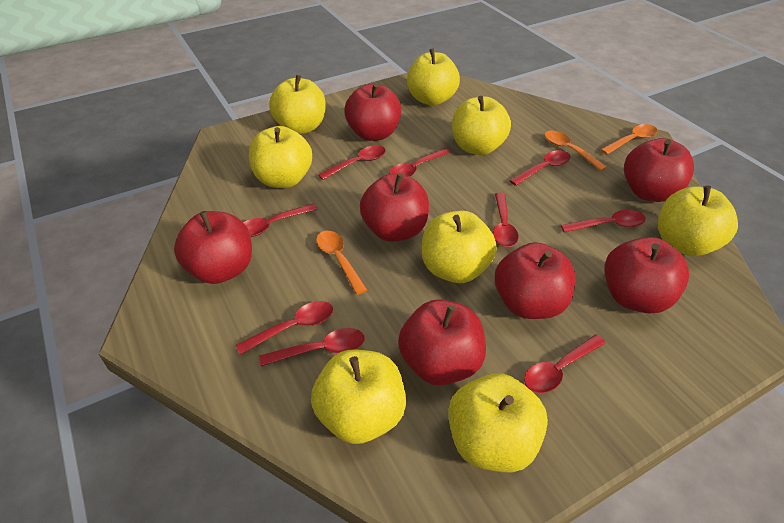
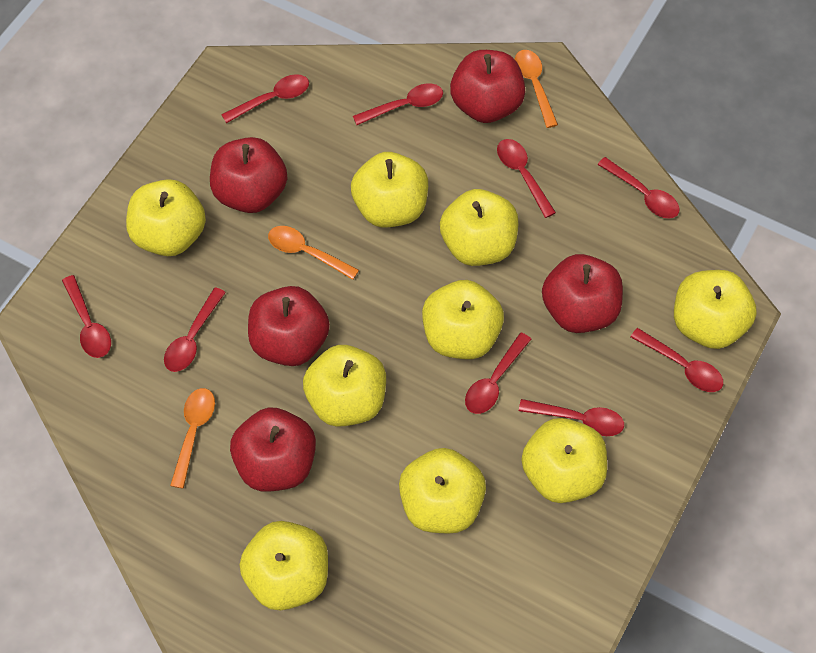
red apple: [174,211,252,284] [344,83,401,141] [360,173,429,242] [398,299,486,386] [495,242,576,319] [604,237,689,313] [624,138,694,202] = 7 -> [210,137,287,213] [230,407,316,492] [248,286,330,366] [450,50,525,123] [542,254,623,333] = 5
yellow apple: [249,126,312,188] [269,75,326,134] [311,350,406,444] [407,48,460,106] [422,211,497,283] [448,373,548,472] [452,96,511,155] [658,186,738,256] = 8 -> [126,179,206,256] [240,521,328,611] [303,345,386,427] [351,152,428,228] [399,448,486,534] [422,280,504,359] [440,189,518,266] [521,418,607,503] [674,270,757,349] = 9

